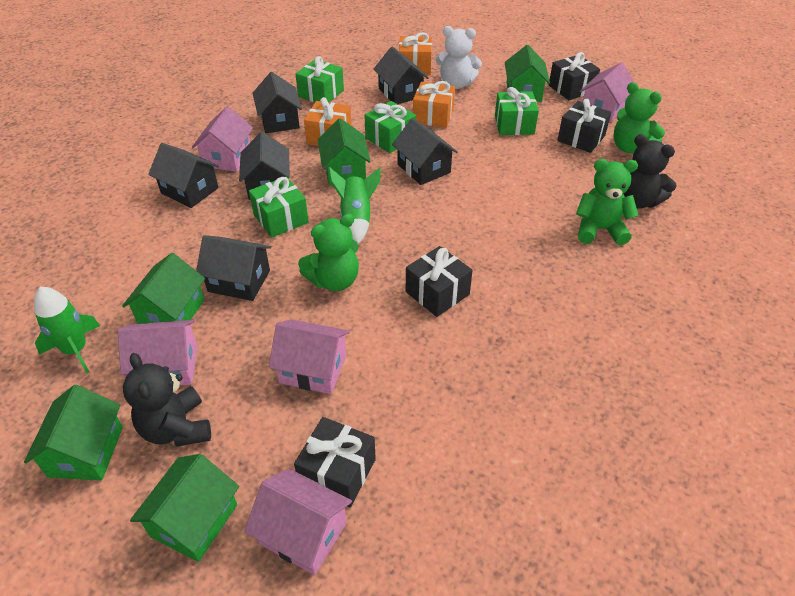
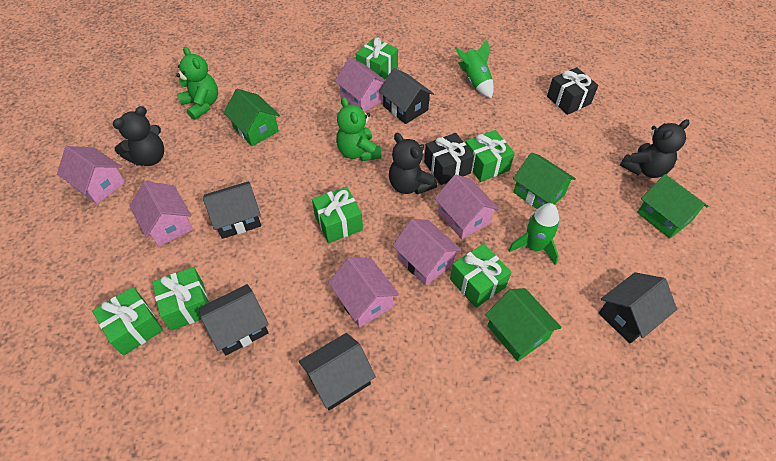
black gift: [294,417,376,508] [406,246,473,317] [549,52,600,100] [557,99,611,153] = 4 -> [424,133,474,185] [547,67,598,115] = 2
black house: [148,143,219,208] [196,235,271,301] [239,132,290,200] [252,72,302,133] [374,46,429,104] [392,118,458,185] = 6 -> [199,284,269,355] [203,181,261,239] [299,333,376,410] [379,68,434,124] [599,272,677,344] = 5
black teddy bear: [123,353,211,447] [624,134,677,209] = 2 -> [113,106,164,166] [389,133,437,195] [620,119,689,178] = 3
green gift: [249,177,309,238] [296,56,344,102] [364,101,416,153] [495,87,539,135] = 4 -> [92,287,163,356] [152,267,209,331] [312,186,363,243] [356,37,398,79] [450,244,511,308] [465,130,515,182] = 6
green house: [24,385,123,480] [122,253,205,324] [130,454,239,562] [318,118,371,185] [505,45,550,102] = 5 -> [223,89,280,146] [485,288,562,361] [513,152,576,209] [637,174,708,238] = 4
green teddy bear: [298,214,359,291] [576,159,639,245] [613,82,665,153] = 3 -> [176,47,218,120] [336,97,381,161] = 2
orange gift: [304,97,352,146] [399,33,432,75] [413,81,455,128] = 3 -> none = 0
pink house: [117,320,197,385] [192,106,253,172] [244,468,352,575] [269,319,350,394] [580,62,634,122] = 5 -> [57,146,125,205] [130,181,193,247] [328,257,399,328] [335,58,385,112] [392,219,461,285] [434,174,499,239] = 6
white teddy bear: [436,26,482,89] = 1 -> none = 0

